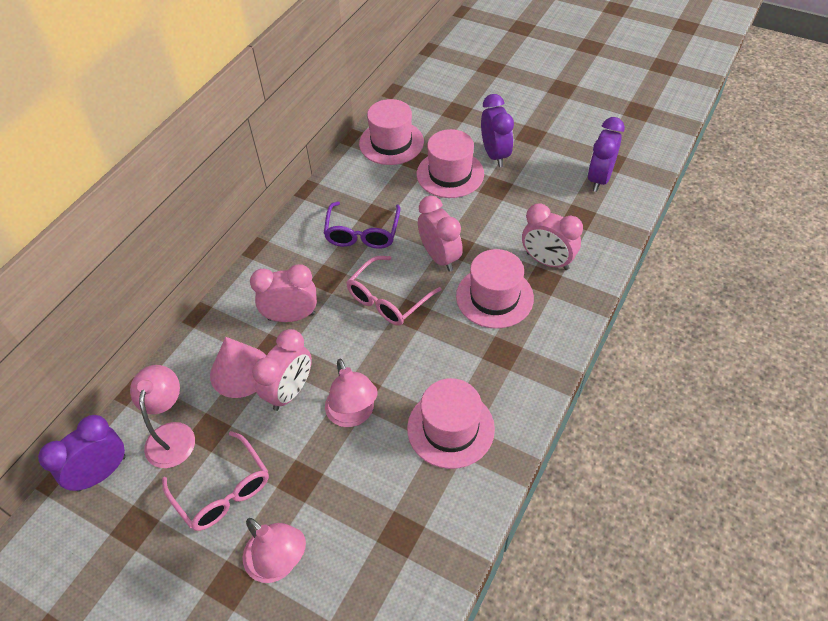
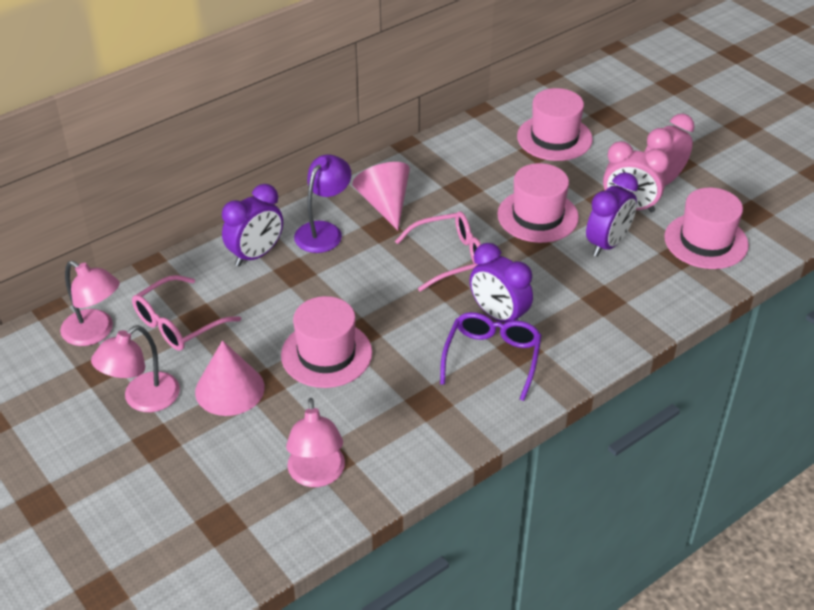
pink clock: [250,264,317,322] [252,329,312,411] [418,196,463,272] [522,203,583,270] = 4 -> [603,141,670,213] [645,114,694,185] = 2
pink cone: [210,337,266,398] = 1 -> [195,340,265,416] [352,162,410,231] = 2
purple lamp: none = 0 -> [294,155,351,253] = 1

